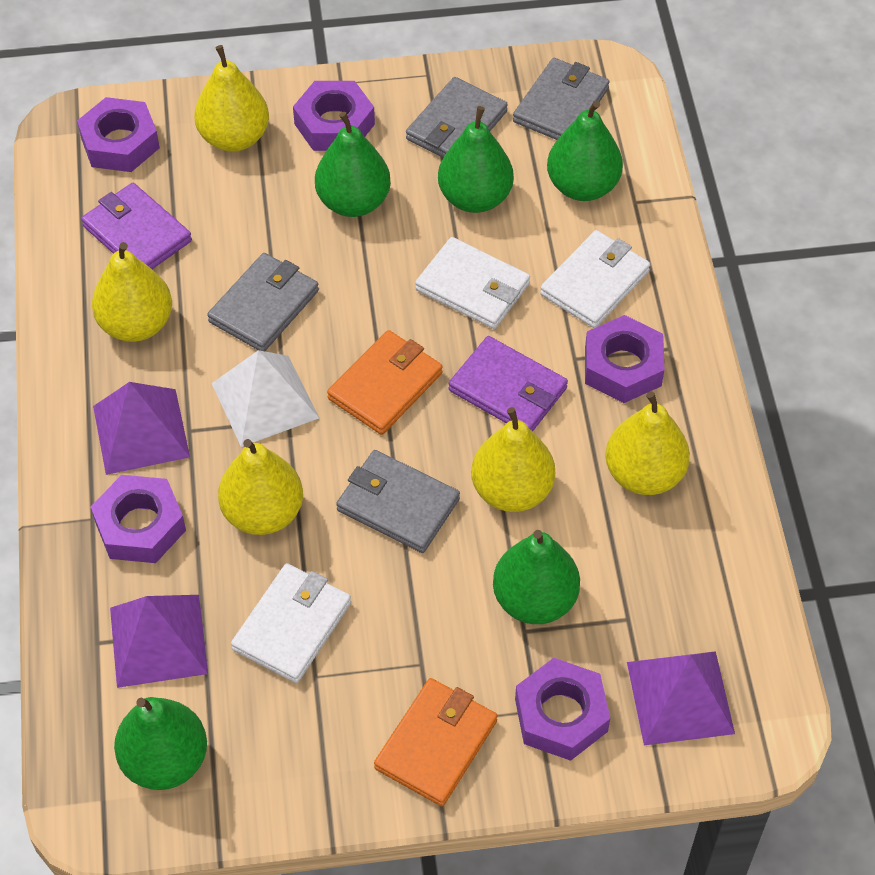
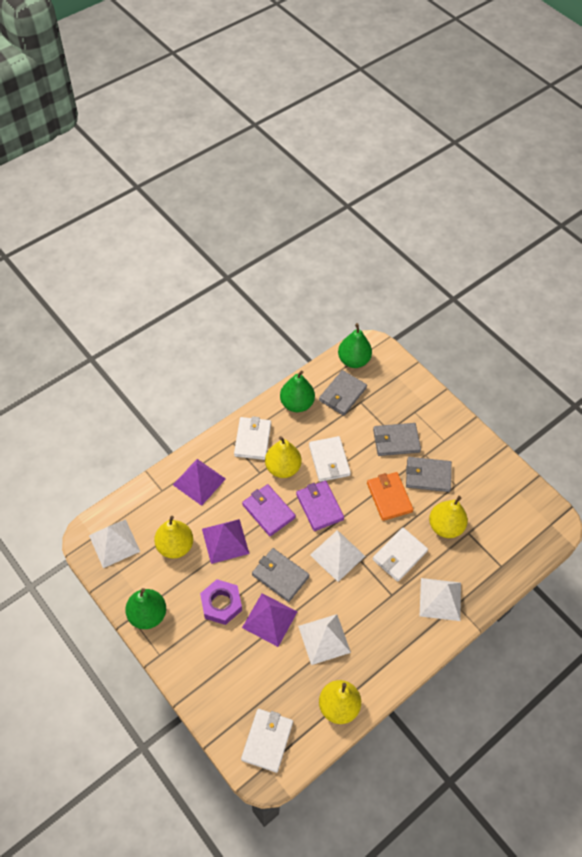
green pear: [114,697,207,790] [315,112,391,217] [438,106,514,213] [493,530,580,624] [547,101,623,201] = 5 -> [125,588,166,629] [280,371,315,412] [338,323,372,368] = 3
orange wallet: [327,330,443,435] [374,678,497,806] = 2 -> [367,472,413,521] = 1
purple nut: [77,97,160,172] [91,475,186,563] [293,81,375,151] [515,658,610,761] [585,315,664,403] = 5 -> [200,579,242,625] = 1
white pyramid: [212,350,319,447] = 1 -> [89,519,140,568] [298,614,351,665] [310,530,365,582] [420,578,461,621] = 4
white wallet: [231,563,351,683] [415,237,530,329] [540,230,650,328] = 3 -> [234,416,271,460] [241,709,293,773] [309,436,351,482] [373,528,428,582] = 4
yellow pear: [92,242,172,342] [195,45,269,152] [218,439,303,535] [471,407,555,512] [605,392,690,495] = 5 -> [154,516,193,559] [265,436,301,478] [319,680,361,724] [429,496,468,538] = 4

